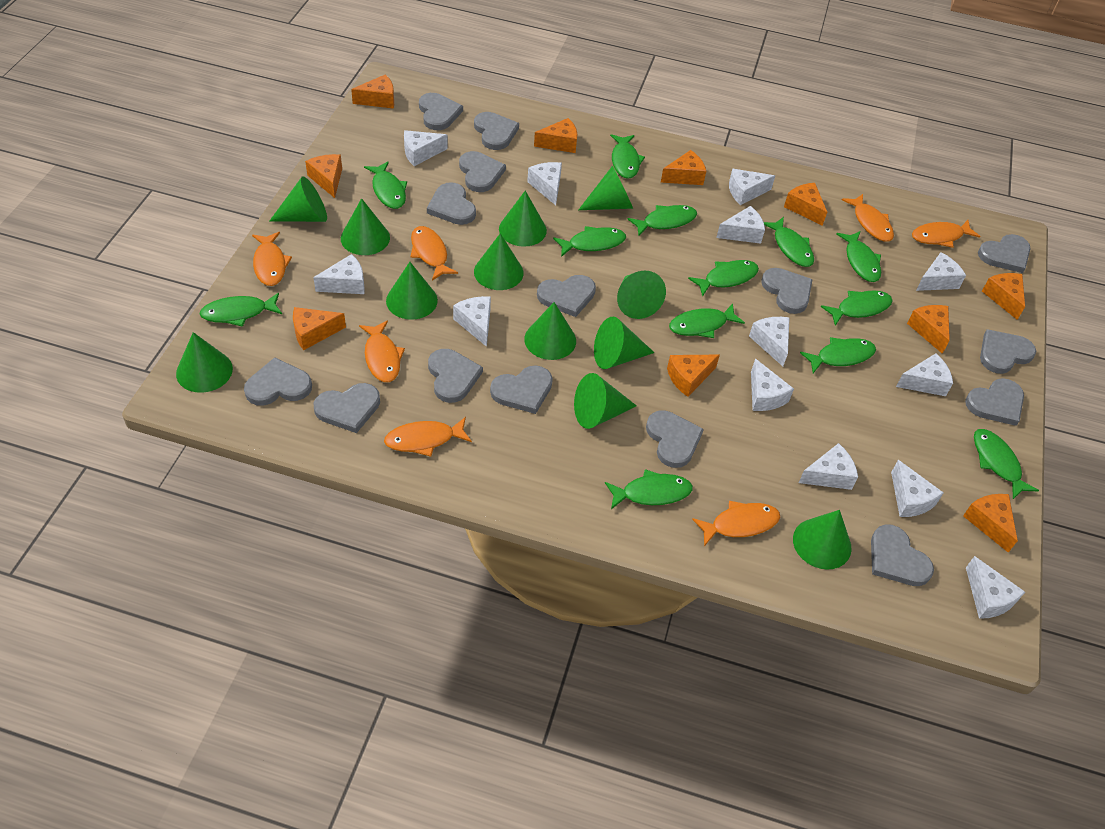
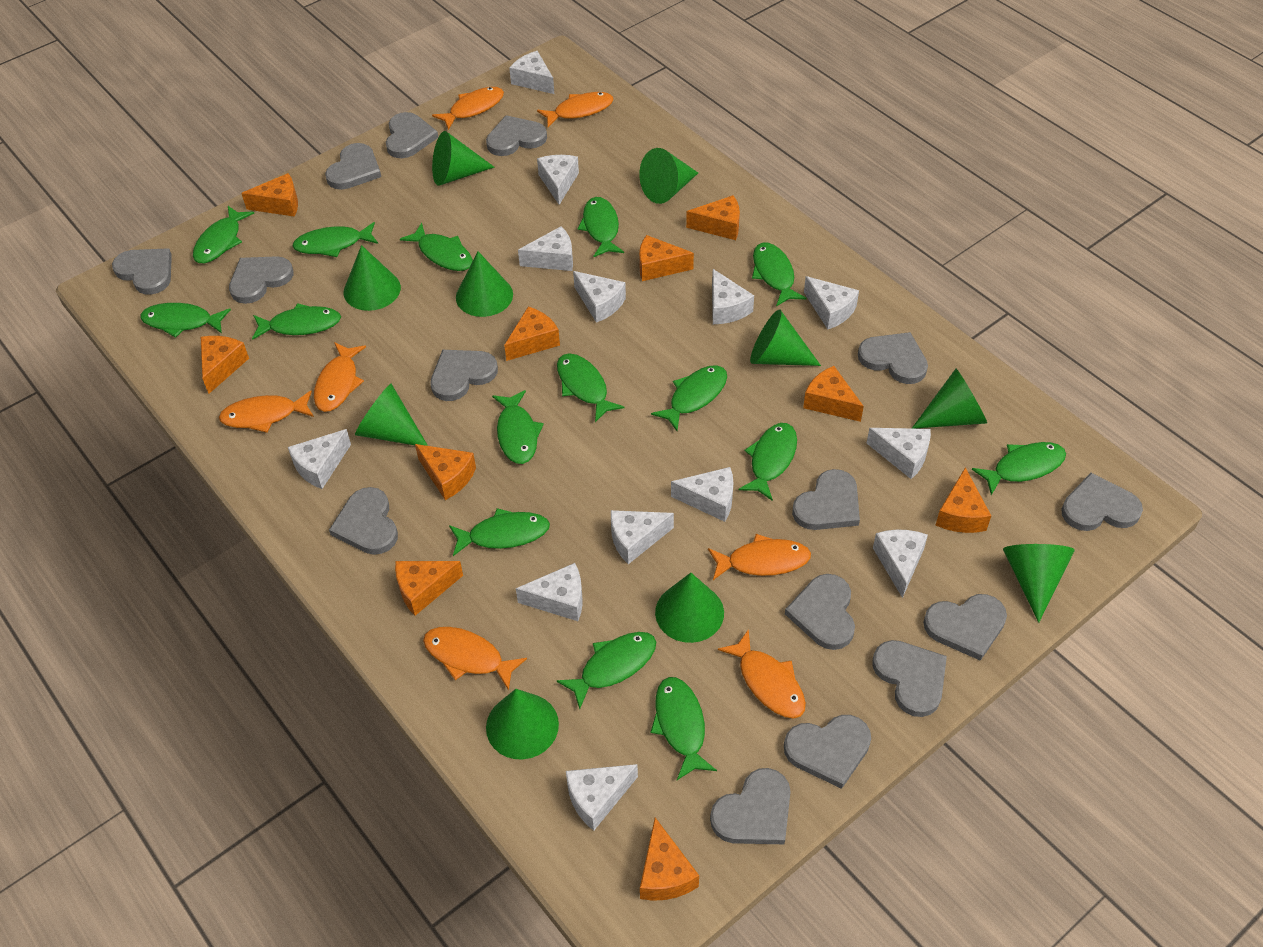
green cone: [176,332,233,393] [270,176,327,222] [341,198,390,255] [386,262,438,320] [474,233,524,290] [499,191,547,247] [524,302,576,360] [574,373,637,429] [578,166,633,210] [594,316,655,369] [617,270,666,319] [793,510,852,570] = 12 -> [343,245,401,311] [355,384,428,446] [432,131,495,186] [456,251,513,317] [486,689,559,760] [639,148,698,204] [655,573,724,643] [750,309,821,366] [912,369,987,429] [1003,544,1075,623] = 10
green fish: [199,293,282,327] [364,161,407,209] [553,226,626,257] [605,469,693,509] [610,134,645,179] [628,205,697,236] [669,303,745,338] [688,260,759,297] [764,217,814,267] [800,337,876,373] [821,291,893,326] [836,231,881,282] [974,429,1039,499] = 13 -> [140,303,231,338] [193,206,254,263] [252,303,341,340] [292,222,378,257] [400,223,473,271] [449,508,550,556] [492,390,544,464] [557,353,624,422] [557,632,656,709] [577,197,624,257] [650,677,717,780] [651,365,727,431] [739,423,797,501] [752,243,807,306] [972,442,1066,495] = 15

